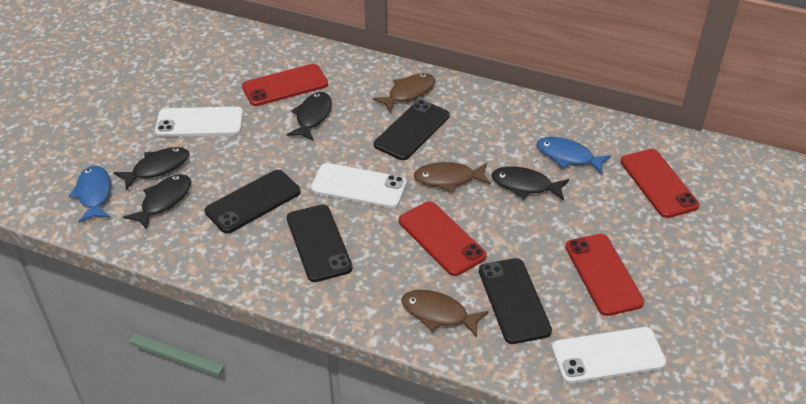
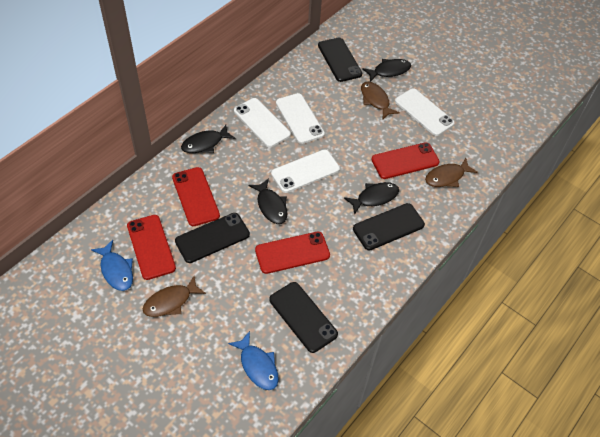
white phone: [155,107,243,137] [311,163,407,208] [552,327,666,384] = 3 -> [234,98,291,147] [271,149,340,193] [276,93,325,144] [395,88,455,136] = 4

